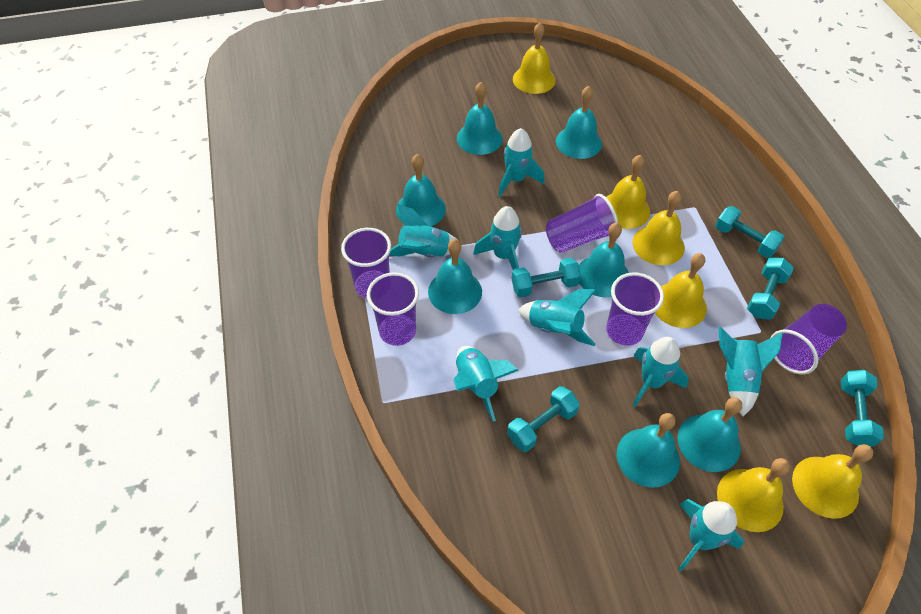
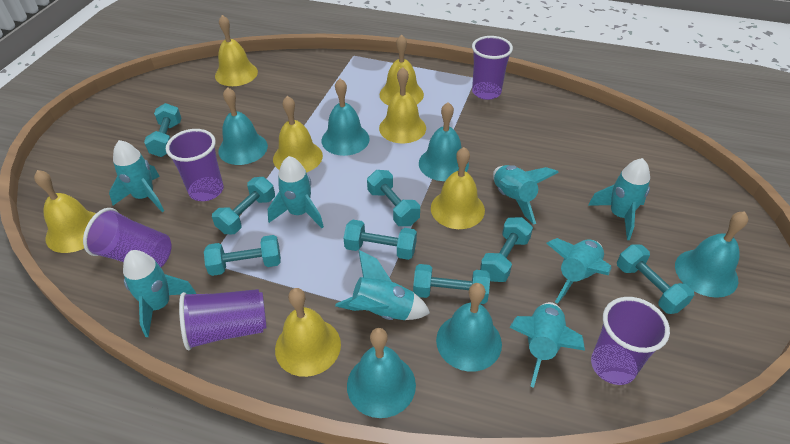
turquoise bell: [396,154,446,227] [428,239,482,314] [457,82,503,155] [556,86,602,159] [579,223,629,297] [617,413,680,488] [677,397,742,472] = 7 -> [218,87,268,165] [322,79,370,156] [347,328,416,418] [419,102,469,181] [436,283,502,372] [675,211,748,298] = 6
turquoise dumbbell: [507,386,580,452] [512,258,581,297] [715,206,784,258] [747,257,794,319] [840,370,884,446] = 5 -> [144,103,181,157] [204,235,281,276] [212,177,275,234] [344,220,417,260] [367,170,420,226] [413,264,490,304] [480,217,533,282] [617,244,694,314] = 8
yellow bell: [513,23,556,94] [606,155,650,229] [632,191,685,265] [655,253,707,328] [717,458,790,532] [792,444,874,519] = 6 -> [34,170,96,253] [215,15,258,86] [273,96,323,172] [275,288,341,377] [379,67,426,143] [380,35,424,106] [431,147,485,229] = 7

